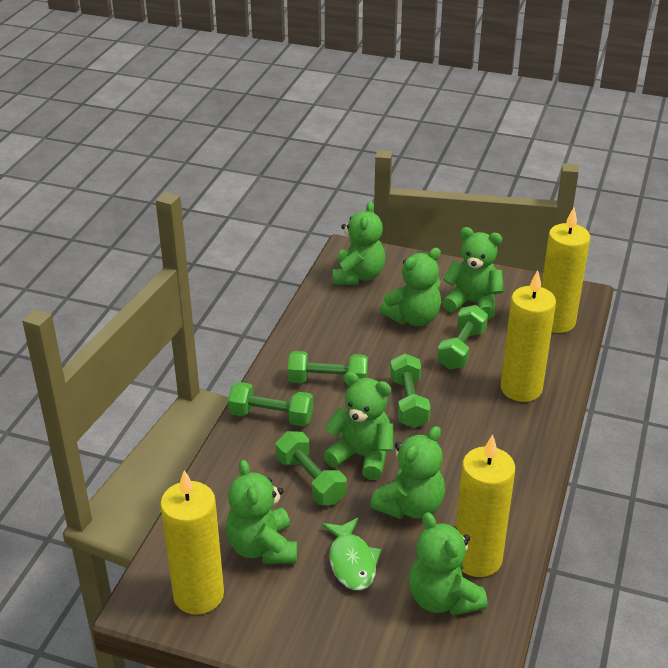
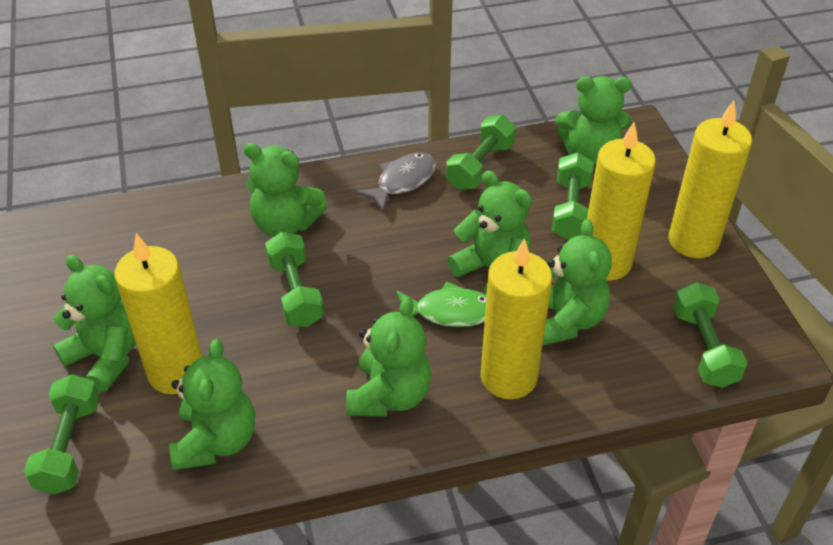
grey fish: none = 0 -> [355,153,436,211] = 1

